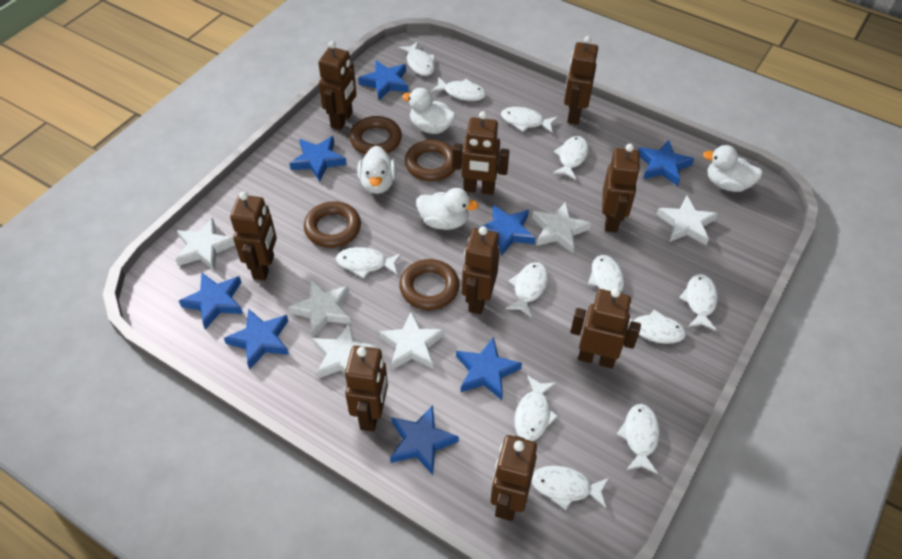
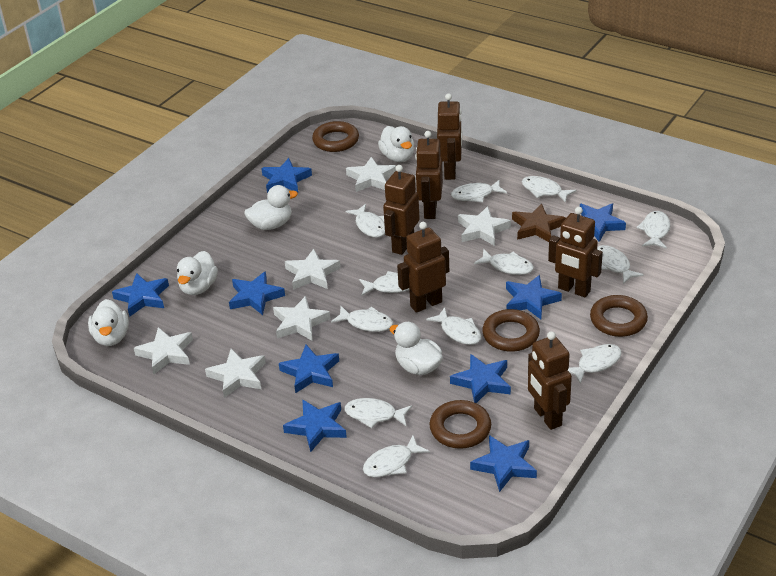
blue star: [179,273,243,330] [224,309,289,370] [289,136,347,182] [358,60,409,100] [390,405,459,475] [456,337,522,400] [478,204,535,256] [638,140,694,186] = 8 -> [112,273,169,317] [229,271,285,315] [261,158,312,193] [279,345,339,393] [283,399,347,452] [450,354,511,403] [470,435,537,492] [506,275,562,319] [580,203,626,242] = 9
brown robot: [230,192,277,281] [318,41,356,130] [345,346,388,431] [452,111,509,195] [462,226,500,314] [491,435,537,521] [564,36,598,125] [570,288,641,368] [602,144,640,233] = 9 -> [383,165,420,255] [397,222,449,313] [415,131,443,219] [437,93,462,180] [528,331,572,430] [548,207,603,297] = 6
brown star: none = 0 -> [512,203,566,242] = 1
white duck: [357,146,396,194] [402,88,456,134] [416,188,479,230] [703,145,763,192] = 4 -> [88,299,129,346] [177,251,218,295] [245,185,298,230] [378,126,414,162] [389,322,443,375] = 5

